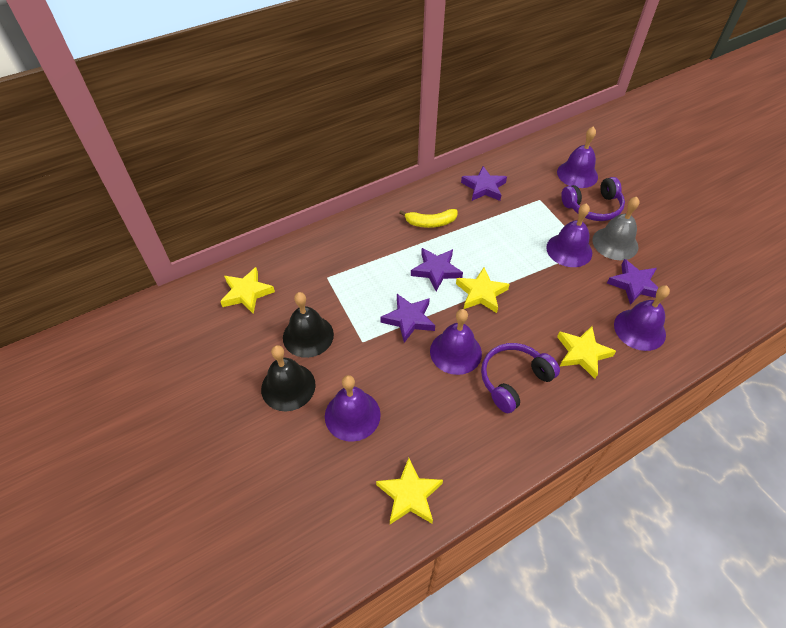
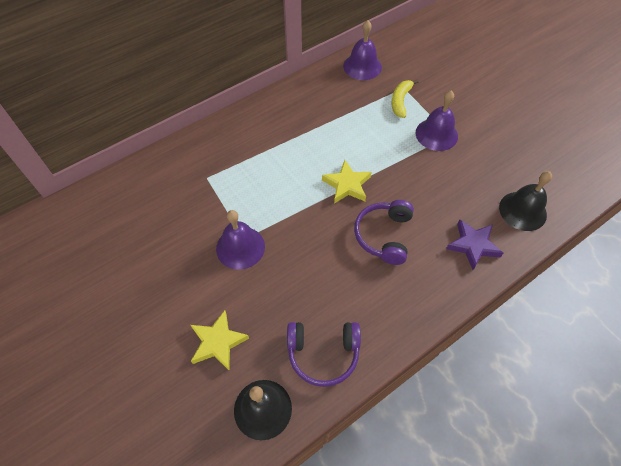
grey bell: [592,197,640,260] = 1 -> none = 0
purple bell: [325,375,381,442] [430,309,482,375] [546,203,592,267] [557,126,598,188] [614,285,670,351] = 5 -> [216,210,265,269] [343,20,382,80] [416,91,458,151] = 3
purple star: [380,294,435,343] [411,248,463,291] [461,166,507,201] [607,259,659,305] = 4 -> [446,220,503,270] = 1
yellow star: [220,267,275,314] [376,458,443,524] [456,268,510,313] [557,326,616,379] = 4 -> [191,310,249,370] [322,160,371,204] = 2

